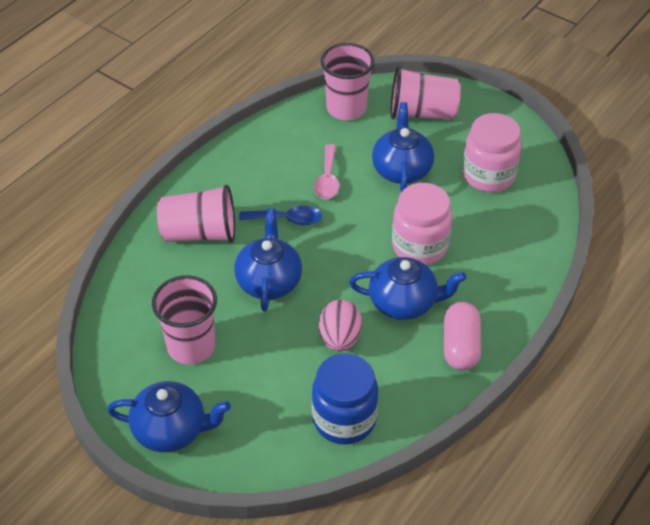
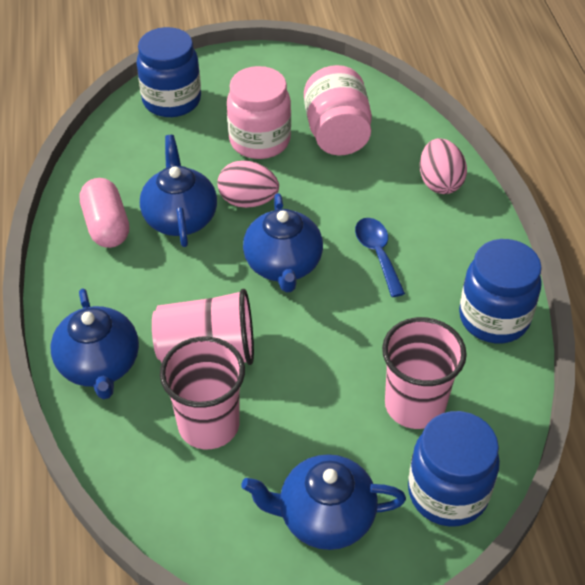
blue jar: [312,353,378,445] = 1 -> [136,27,201,117] [408,411,500,527] [459,239,542,343] = 3
pink cup: [152,275,217,364] [157,185,235,243] [321,43,374,120] [391,66,461,120] = 4 -> [152,289,254,365] [160,337,245,449] [382,317,467,429] = 3
pink egg: [319,300,362,352] = 1 -> [217,160,279,208] [420,138,467,194] = 2
pink spoon: [314,144,339,199] = 1 -> none = 0

